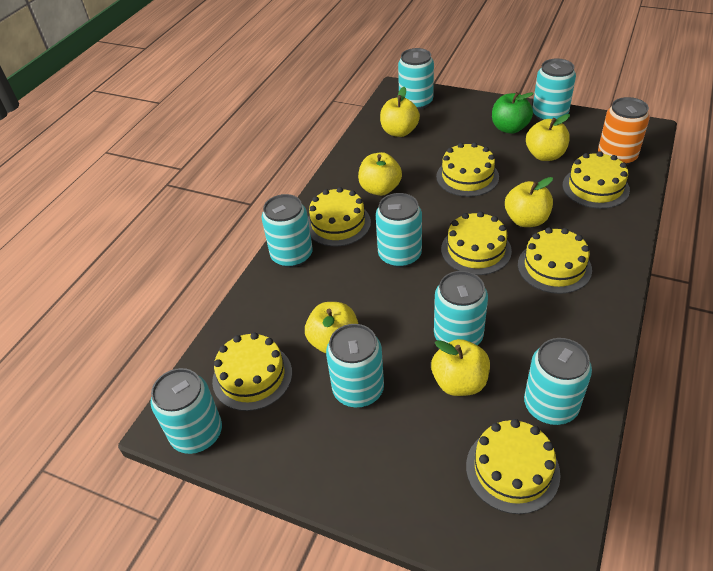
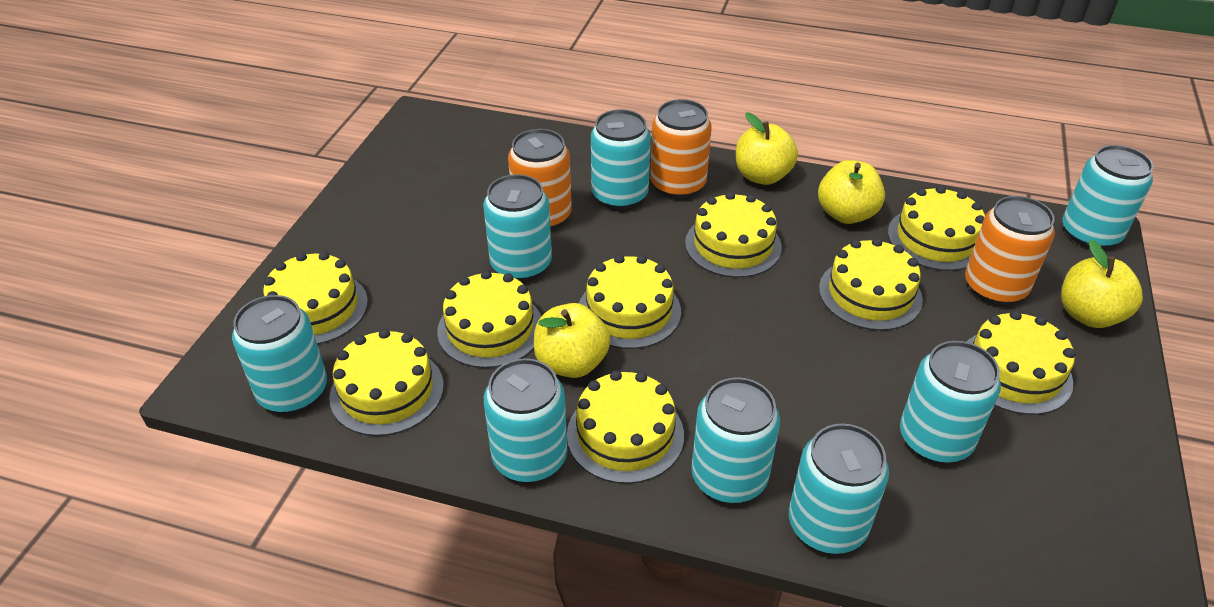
green apple: [492,92,534,134] = 1 -> none = 0
orange can: [598,97,650,165] = 1 -> [508,129,572,229] [650,99,712,198] [965,196,1055,305] = 3
yellow apple: [305,302,358,353] [358,152,402,196] [380,87,420,137] [431,339,490,396] [505,177,553,227] [526,114,570,161] = 6 -> [534,303,610,378] [736,112,798,185] [818,160,885,224] [1061,240,1143,328] = 4
yellow cake: [212,332,292,411] [308,187,371,246] [436,142,499,197] [441,211,512,275] [466,419,561,514] [518,227,592,294] [563,151,630,209] = 7 -> [263,252,368,345] [329,329,444,436] [437,270,541,368] [567,370,684,484] [579,254,681,349] [685,192,782,278] [819,238,923,331] [888,186,985,271] [966,310,1075,415] = 9

